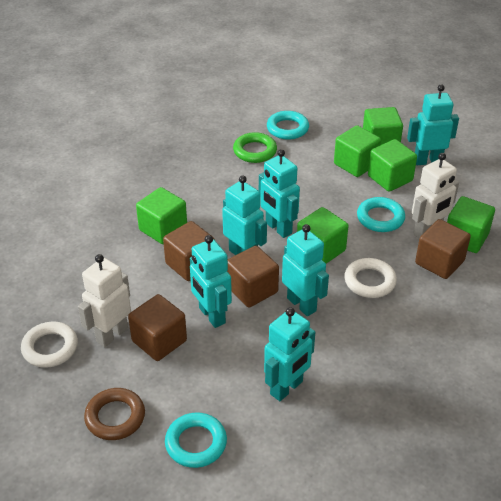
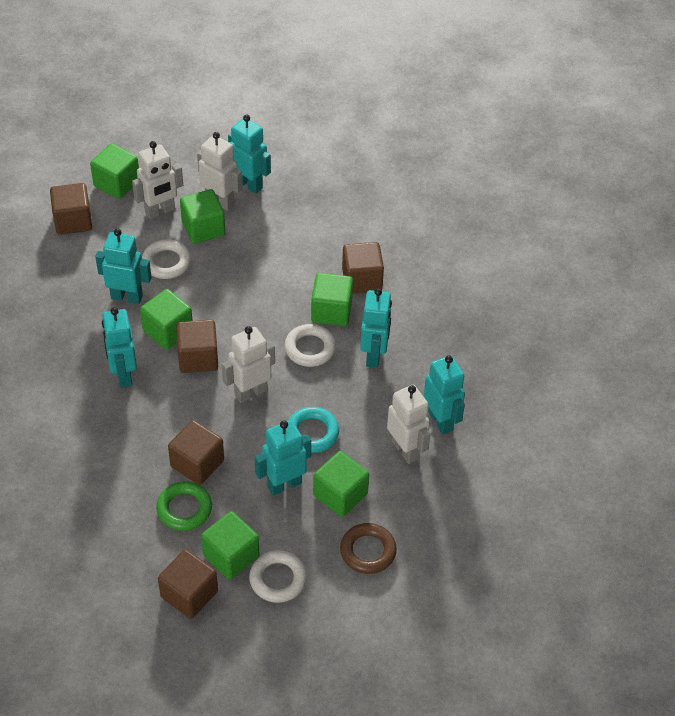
brown cube: [128,294,187,361] [163,221,215,281] [227,246,279,308] [415,219,471,279] = 4 -> [50,183,92,235] [158,549,218,619] [168,420,224,485] [176,320,218,373] [342,242,384,293] = 5
turquoise ring: [165,413,227,468] [267,111,309,140] [357,197,405,232] = 3 -> [289,407,339,453] = 1
white ring: [21,322,78,368] [344,258,397,298] = 2 -> [142,239,191,279] [249,550,307,603] [285,324,336,367] = 3
white robot: [78,254,131,347] [412,153,459,239] = 2 -> [132,141,183,219] [197,132,242,211] [222,326,275,403] [387,385,431,464] = 4

